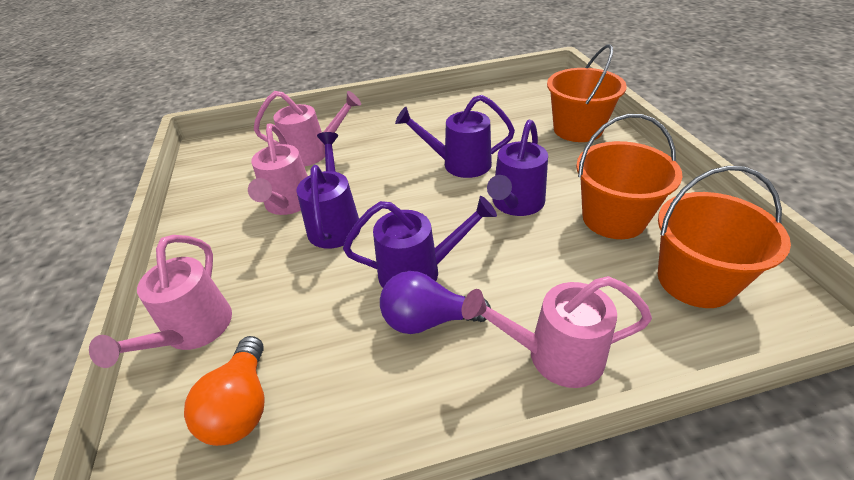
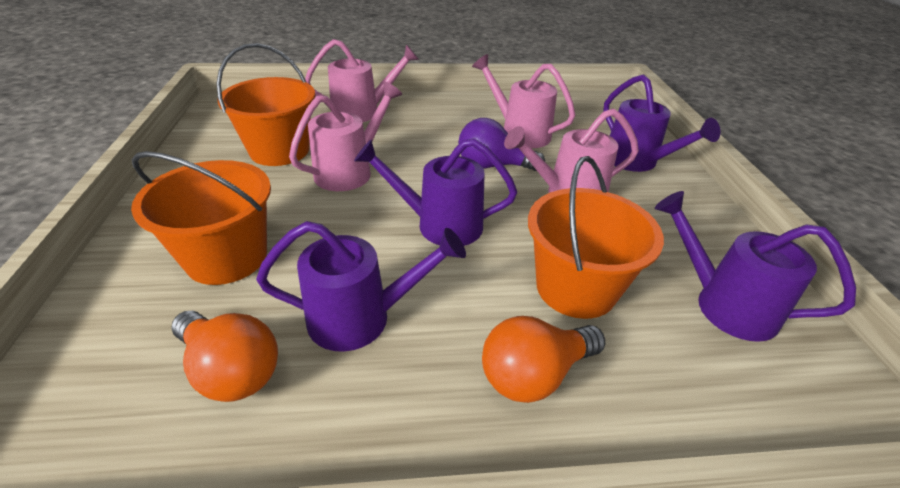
orange light bulb: [184,336,265,446] = 1 -> [171,311,278,402] [482,316,605,403] = 2

